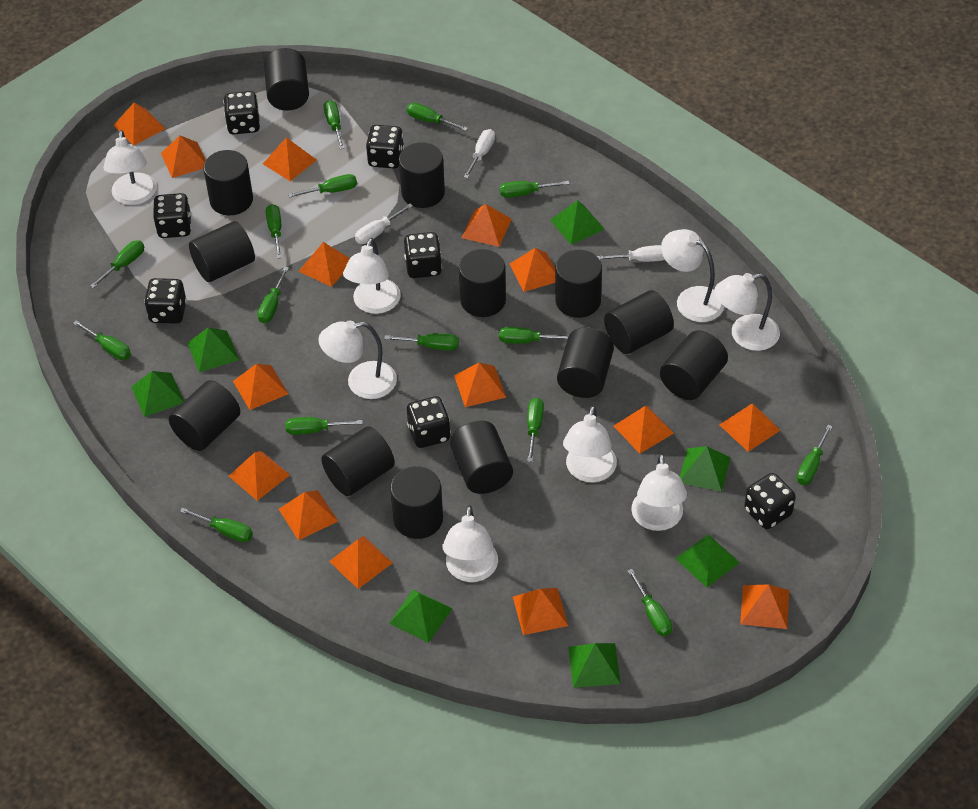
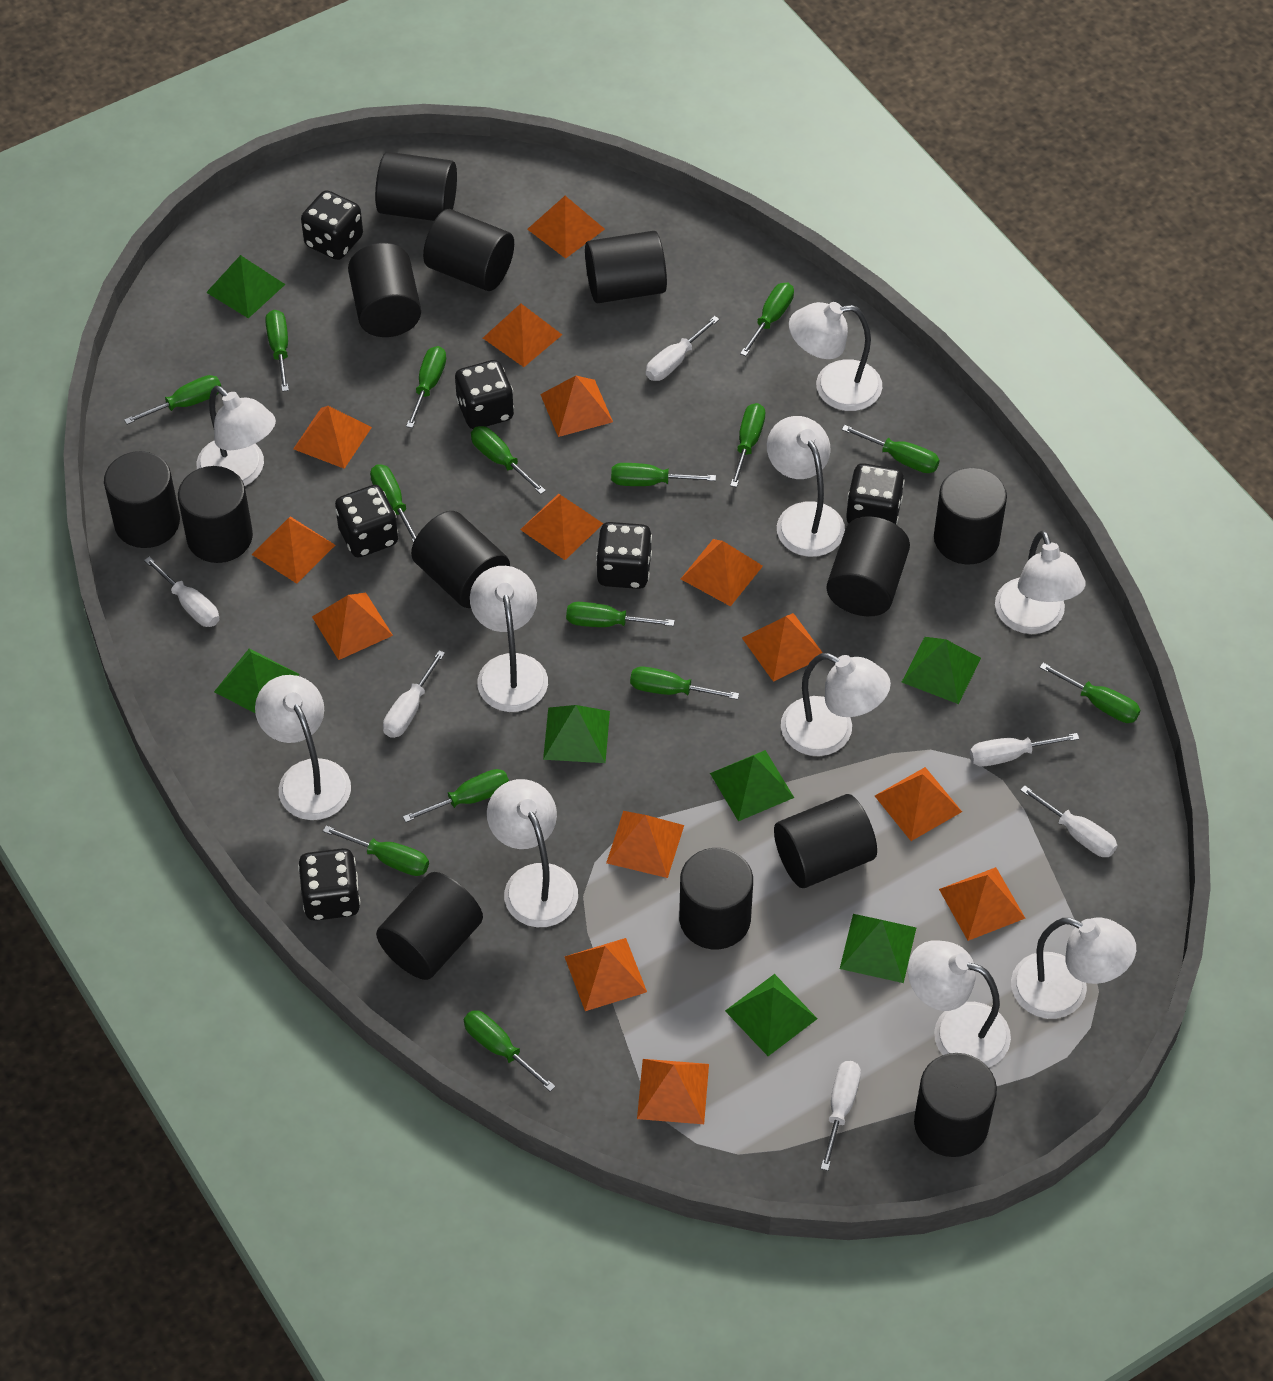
black dice: [144,278,187,324] [153,193,191,238] [223,91,260,135] [366,125,404,169] [404,232,442,278] [407,396,451,448] [744,473,795,529] = 7 -> [298,848,360,921] [301,190,363,260] [335,485,398,557] [455,360,514,429] [596,522,652,589] [846,463,905,525] = 6
orange pyramid: [114,102,165,145] [161,136,206,178] [229,451,290,501] [233,364,288,410] [263,137,316,181] [279,490,338,541] [298,242,350,287] [329,536,392,589] [454,363,506,407] [462,204,512,247] [510,248,556,292] [513,588,568,635] [614,406,674,454] [719,404,780,452] [740,584,789,629] = 15 -> [251,516,335,584] [293,406,372,469] [312,592,393,660] [483,304,562,367] [520,493,603,560] [527,196,605,259] [540,376,613,437] [564,938,647,1011] [606,811,684,878] [637,1059,709,1124] [681,539,763,606] [742,613,823,682] [875,767,962,841] [939,867,1025,941] = 14
white lamp: [104,130,157,205] [319,320,397,399] [343,238,401,314] [443,505,498,582] [563,405,617,483] [631,454,687,531] [661,229,724,322] [714,273,780,351] = 8 -> [196,386,276,486] [255,675,351,820] [470,566,548,712] [487,779,578,927] [767,416,845,557] [781,653,891,756] [789,302,882,411] [908,940,1011,1068] [995,530,1085,634] [1011,917,1136,1019] = 10
white screwdriver: [355,204,413,244] [464,129,495,179] [597,245,665,262] = 3 -> [144,557,219,627] [383,650,445,738] [646,316,719,381] [821,1061,861,1171] [970,733,1079,767] [1020,785,1117,857] = 6

